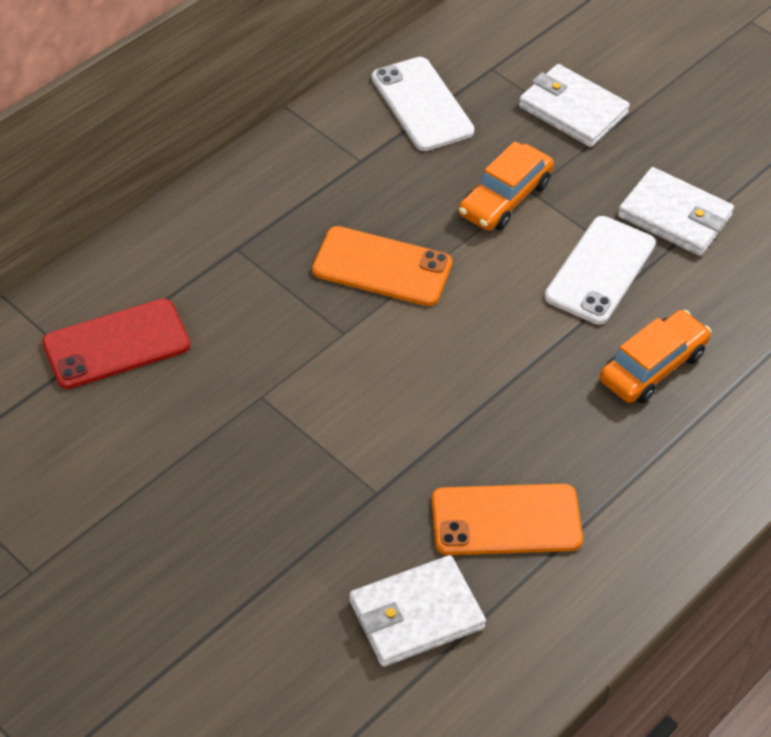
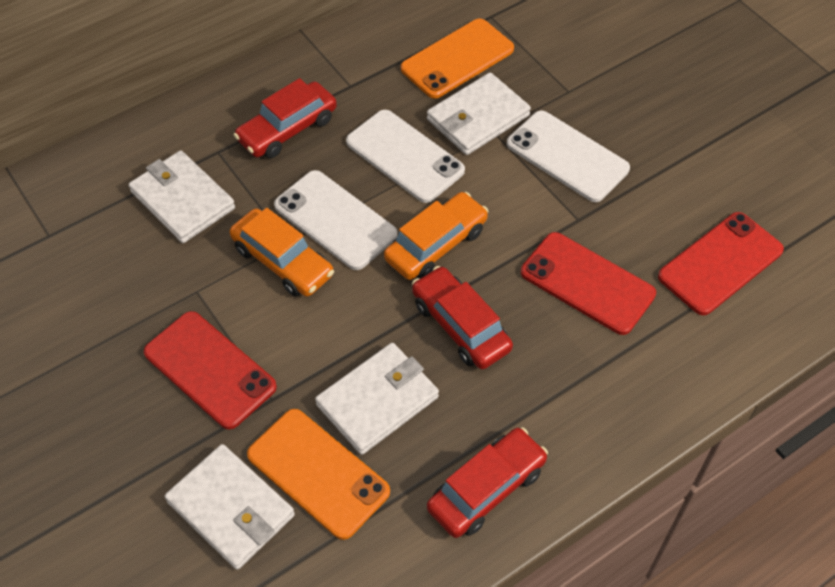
red car: none = 0 -> [234,78,337,158] [412,266,513,369] [427,427,548,538] = 3
red phone: [42,298,190,389] = 1 -> [144,311,277,430] [521,232,656,335] [658,212,784,315] = 3
white phone: [372,57,474,151] [544,216,656,325] = 2 -> [274,170,398,270] [346,110,465,203] [507,111,630,202] = 3
white wallet: [349,555,486,667] [519,64,630,147] [618,167,734,256] = 3 -> [129,151,235,243] [165,444,295,570] [315,343,439,455] [427,72,531,155] = 4

